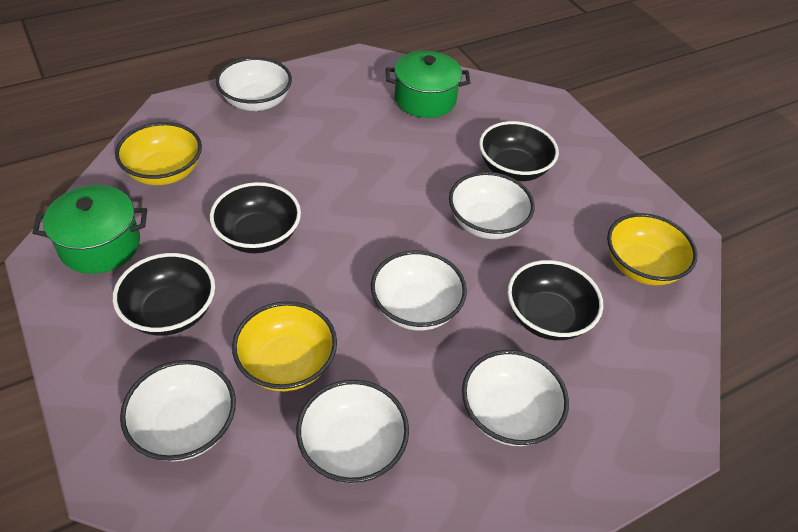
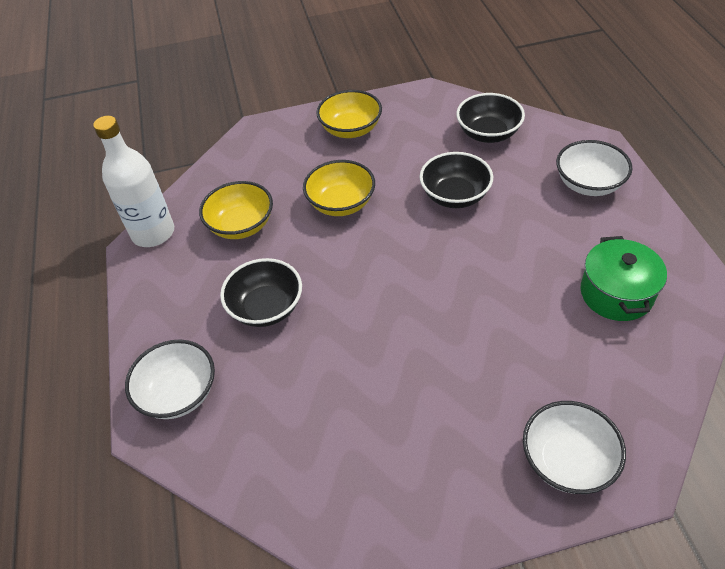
black bowl: [113,253,215,336] [210,182,301,253] [479,121,559,181] [508,260,603,340] = 4 -> [220,258,302,327] [419,152,493,208] [456,93,525,143] = 3
green pot: [32,185,147,274] [386,51,471,118] = 2 -> [580,236,667,321] = 1
white bottle: none = 0 -> [93,116,174,247] = 1
white bowl: [120,360,236,461] [216,57,292,111] [296,380,409,483] [371,251,467,331] [449,172,535,239] [462,350,569,446] = 6 -> [125,340,215,419] [523,401,626,494] [556,140,633,196] = 3

